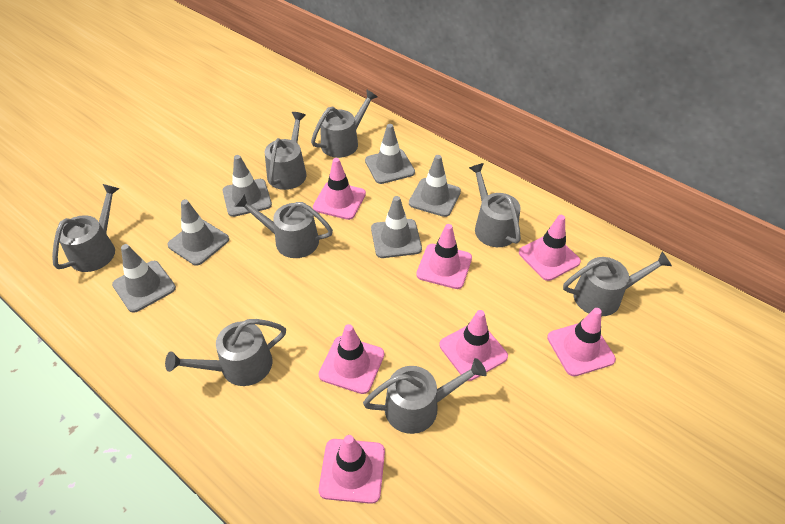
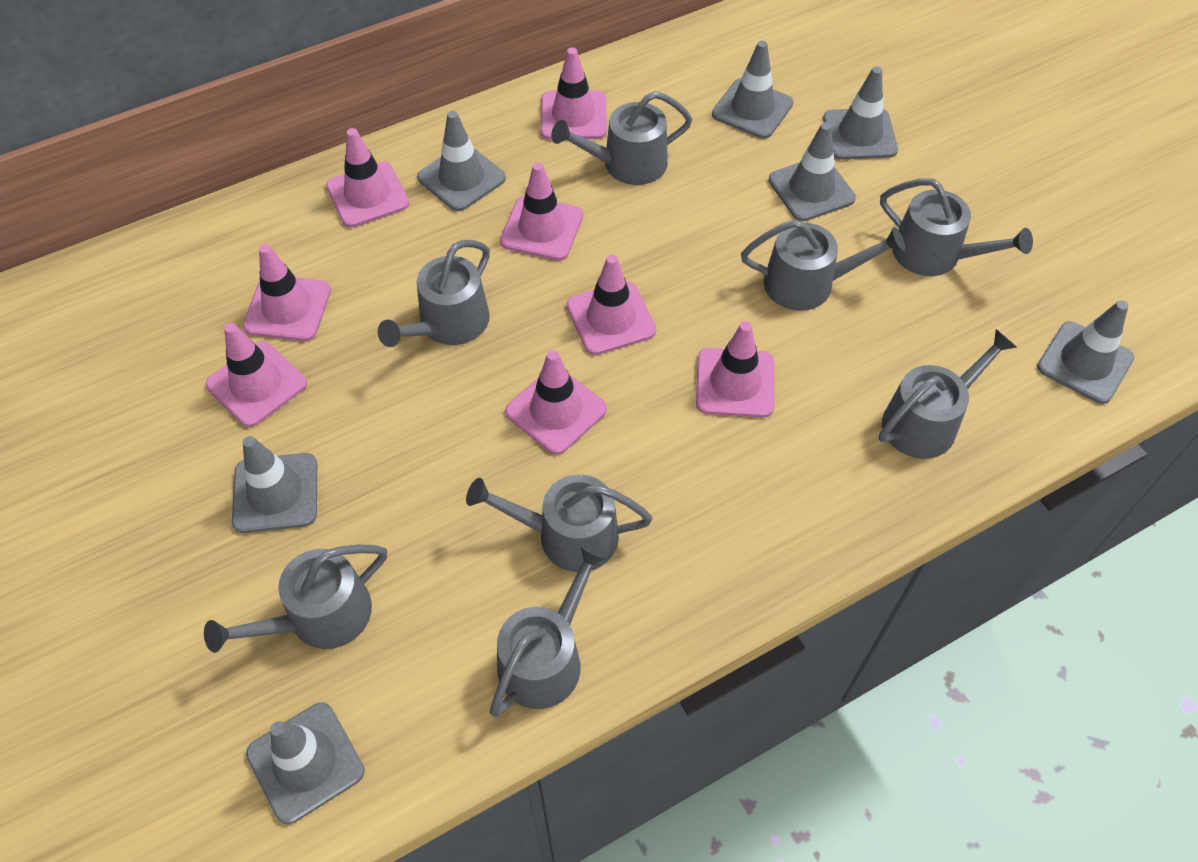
grey traffic cone: [112,244,176,313] [167,199,229,265] [222,155,272,217] [365,124,415,184] [371,196,422,258] [409,155,461,217] = 6 -> [232,436,317,533] [246,702,365,824] [417,111,506,211] [712,41,793,139] [768,122,856,221] [823,66,898,160] [1037,300,1134,404] = 7
pink traffic cone: [313,158,366,220] [319,324,384,394] [319,435,385,504] [416,224,472,289] [439,310,508,381] [519,215,581,281] [547,308,616,376] = 7 -> [206,323,307,427] [243,244,331,341] [326,128,409,228] [500,162,583,261] [505,350,607,455] [541,47,607,140] [567,255,656,355] [696,322,775,418] = 8

